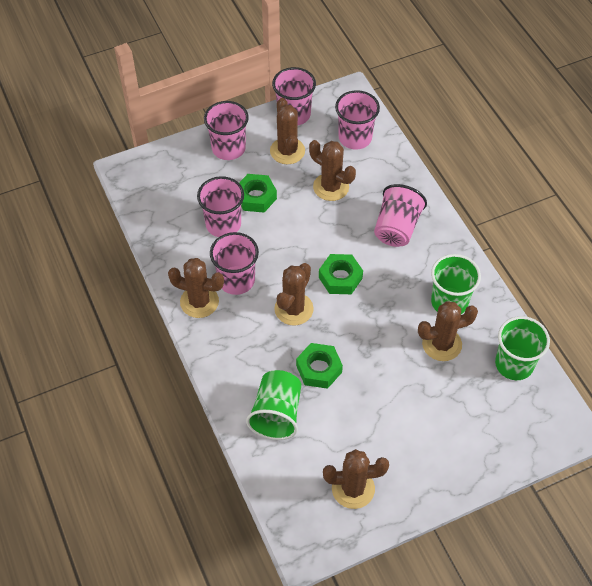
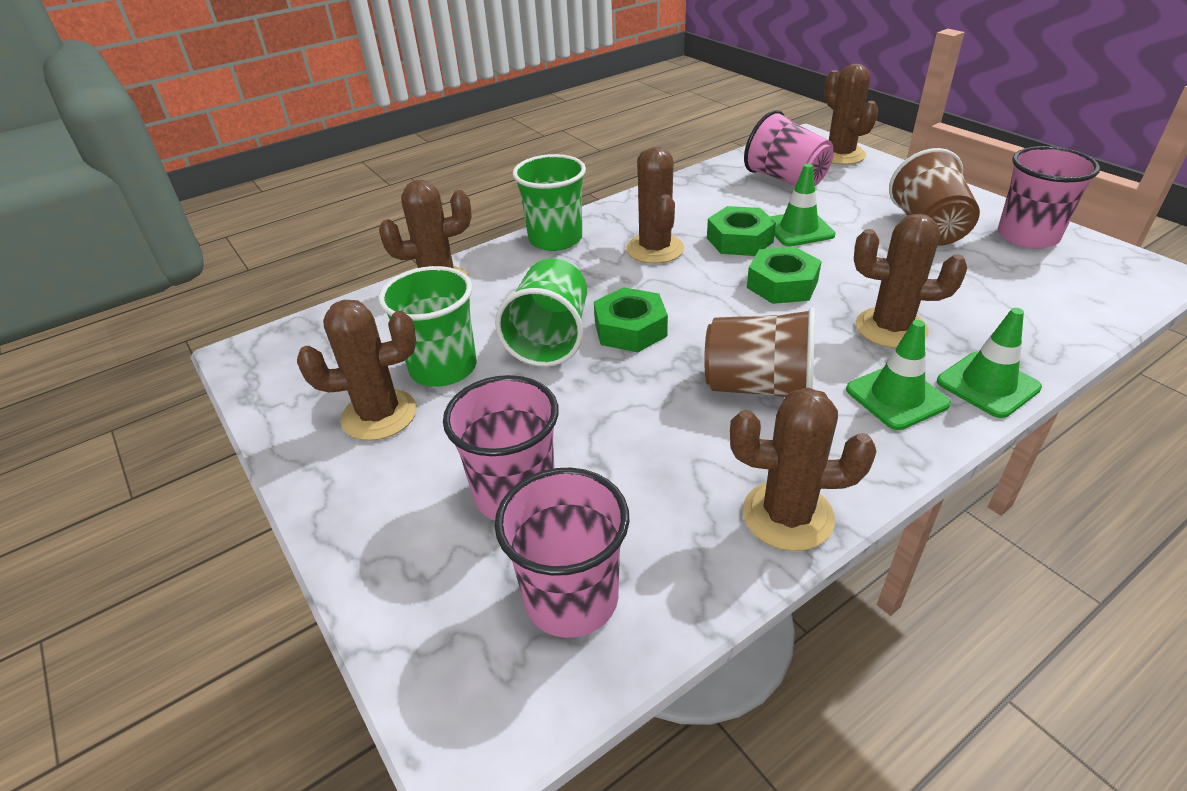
brown cup: none = 0 -> [704,308,815,397] [889,148,980,246] = 2
green traffic cone: none = 0 -> [770,164,836,246] [846,320,951,430] [937,308,1042,418] = 3
pink cup: [197,176,244,237] [204,101,249,160] [210,232,259,295] [272,67,316,125] [335,90,380,150] [374,184,427,247] = 6 -> [443,375,559,520] [494,468,630,638] [744,110,833,186] [998,146,1100,249] = 4

